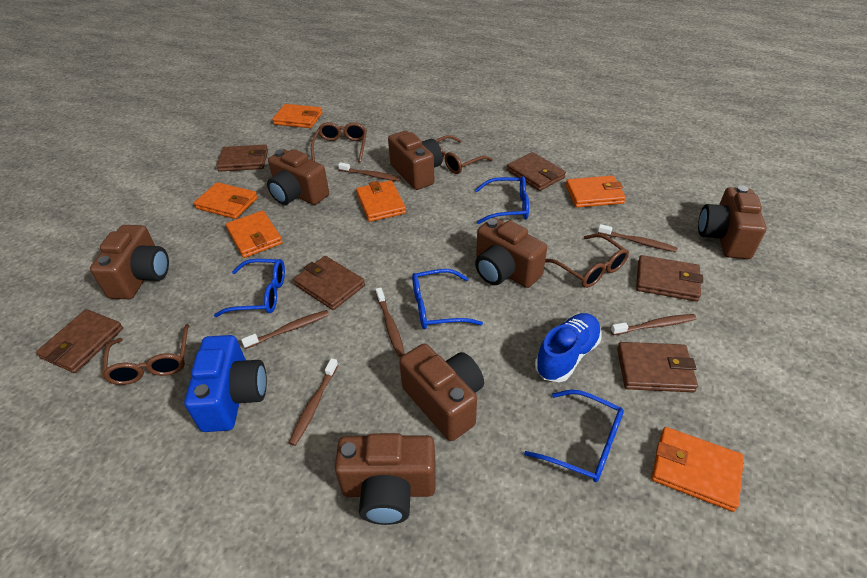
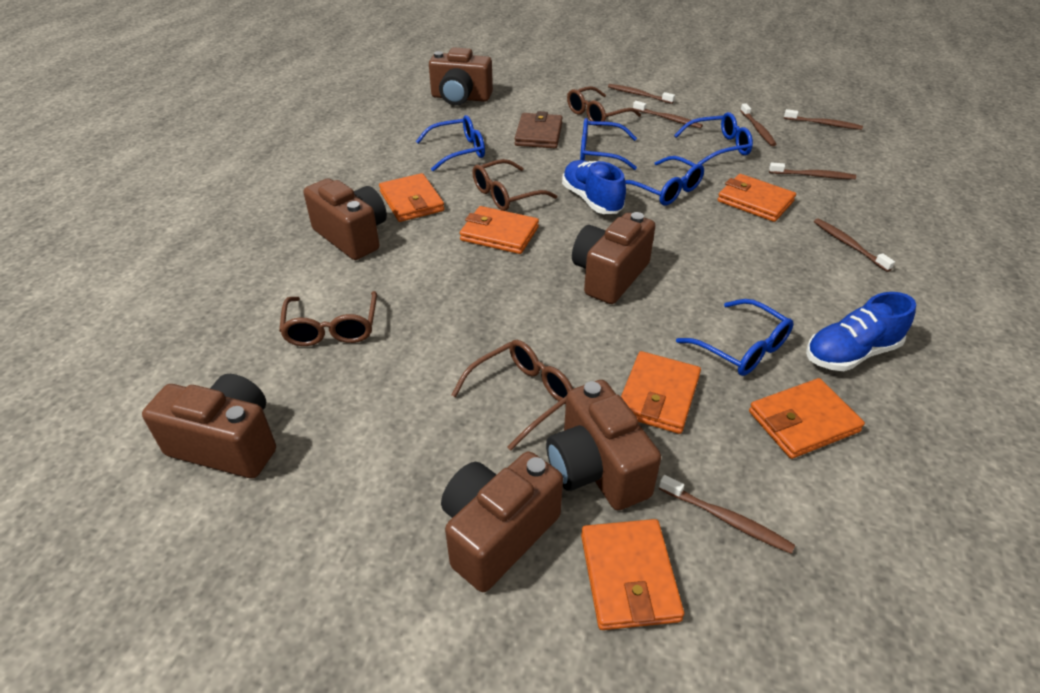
blue camera: [184,335,267,432] = 1 -> none = 0
blue glasses: [214,259,285,317] [412,269,483,329] [475,176,529,224] [524,390,624,482] = 4 -> [416,115,485,171] [580,118,637,170] [625,156,704,206] [674,112,753,165] [676,299,794,376] = 5
blue shoe: [535,313,602,382] = 1 -> [562,160,626,214] [806,292,916,371] = 2
brown camera: [90,225,169,299] [267,149,329,205] [335,433,436,525] [388,131,443,190] [399,343,484,441] [475,217,547,288] [698,185,767,259] = 7 -> [142,374,276,478] [304,178,387,260] [429,47,493,105] [441,451,563,592] [546,380,661,510] [572,212,655,304] = 6
brown toothbrush: [241,310,329,349] [289,358,338,446] [338,162,401,181] [376,287,405,357] [598,224,677,252] [611,314,697,335] = 6 -> [608,84,675,104] [633,101,703,128] [659,475,795,554] [740,103,777,146] [769,162,856,179] [784,109,863,130] [814,218,895,272] = 7
brown wallet: [36,309,123,373] [216,144,268,172] [293,256,365,310] [507,152,566,191] [617,342,698,392] [636,255,703,302] = 6 -> [515,111,563,148] = 1

